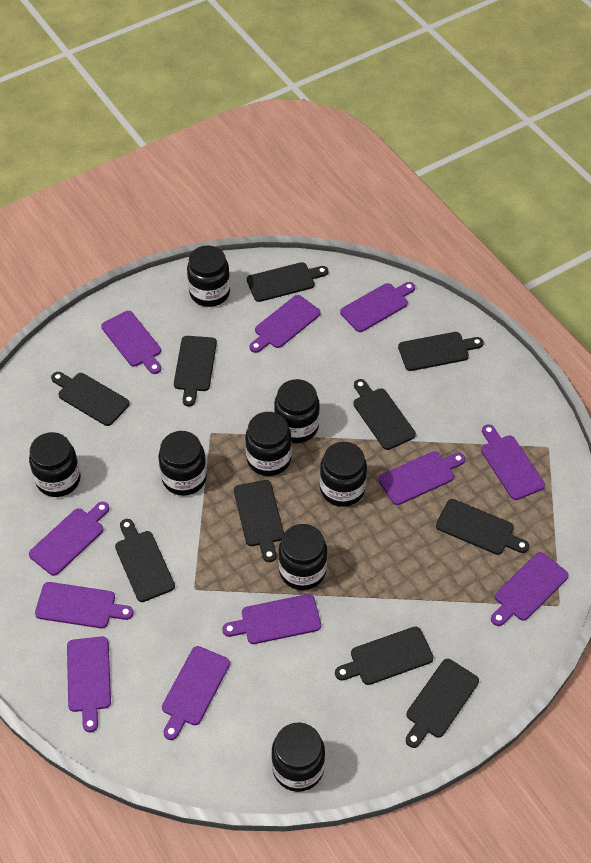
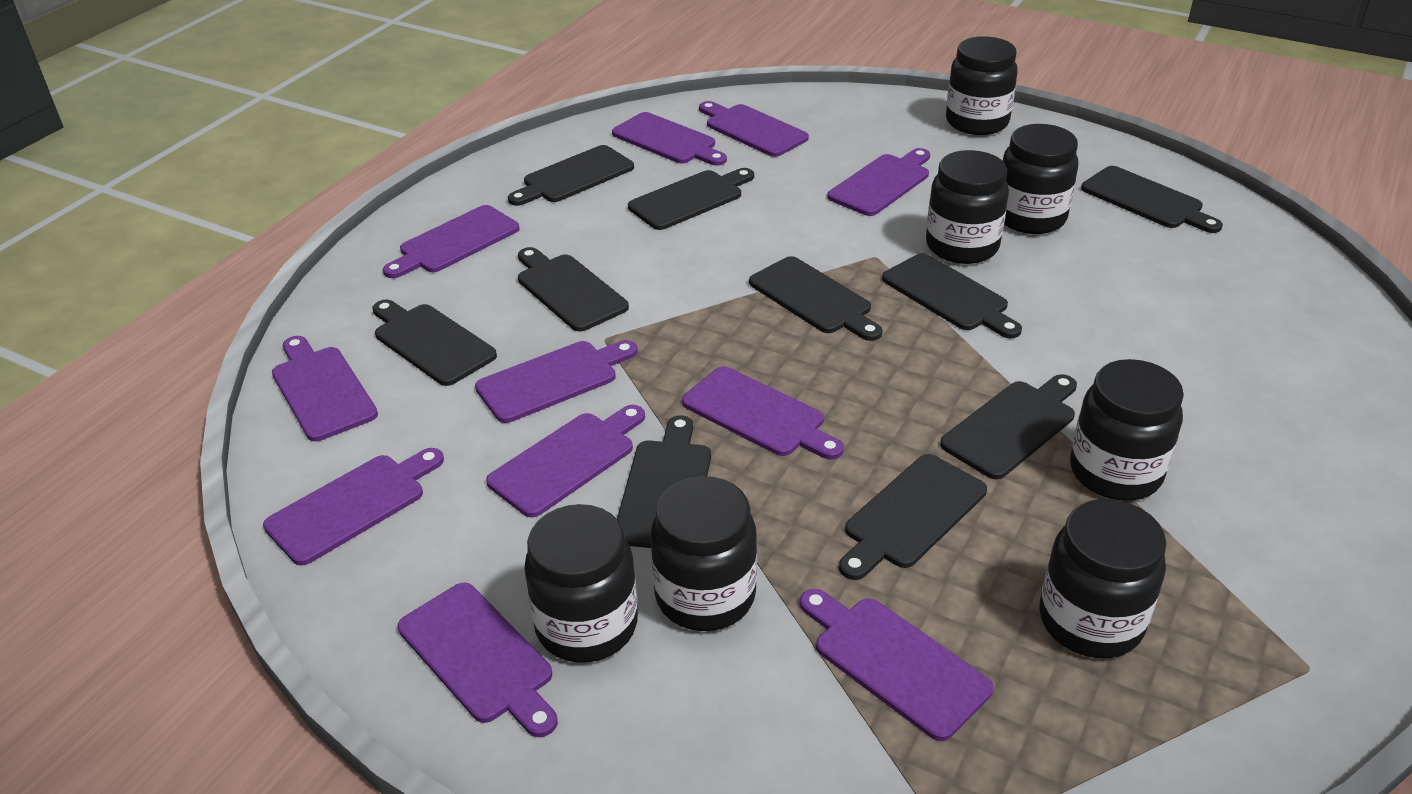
black jar: [29,432,81,497] [159,431,207,496] [187,245,230,307] [245,412,292,476] [271,722,325,792] [274,379,320,443] [278,524,327,590] [320,442,367,507] = 8 -> [524,504,638,663] [651,476,757,631] [926,150,1009,264] [946,36,1018,135] [1003,124,1078,234] [1039,499,1167,658] [1070,359,1184,501] = 7

